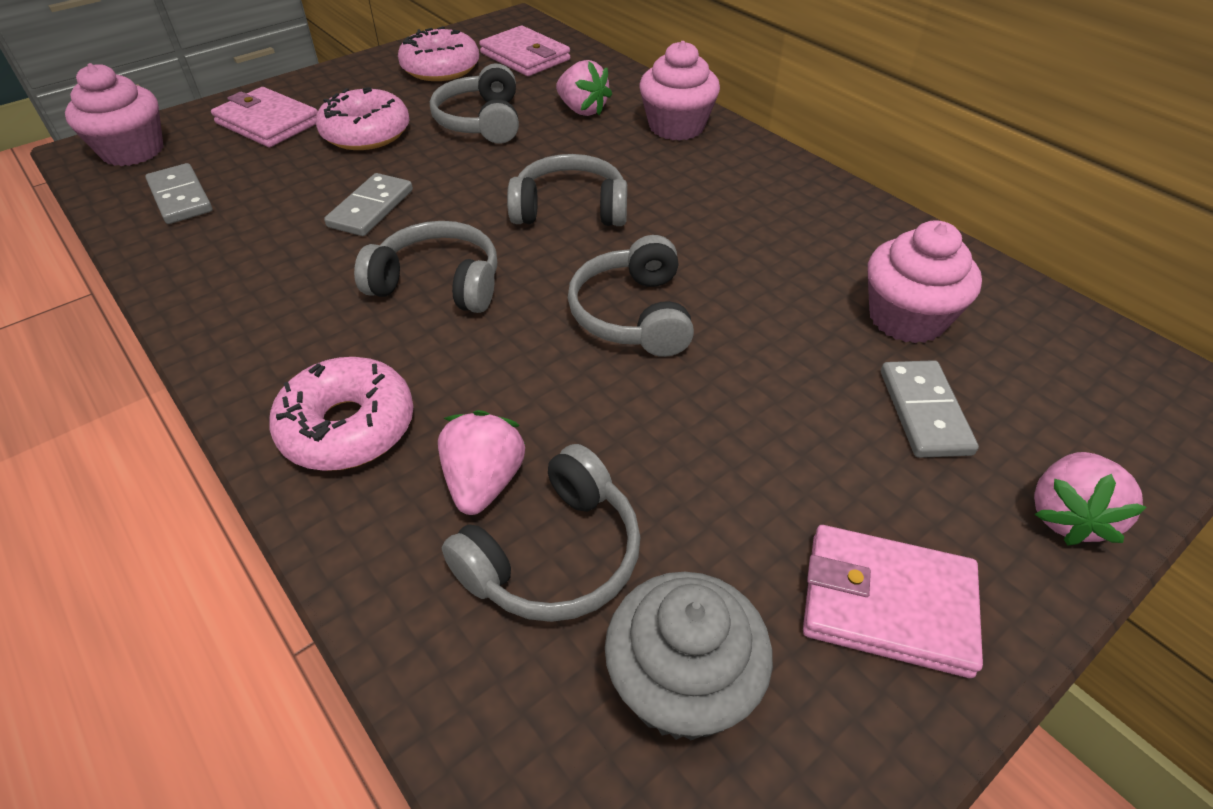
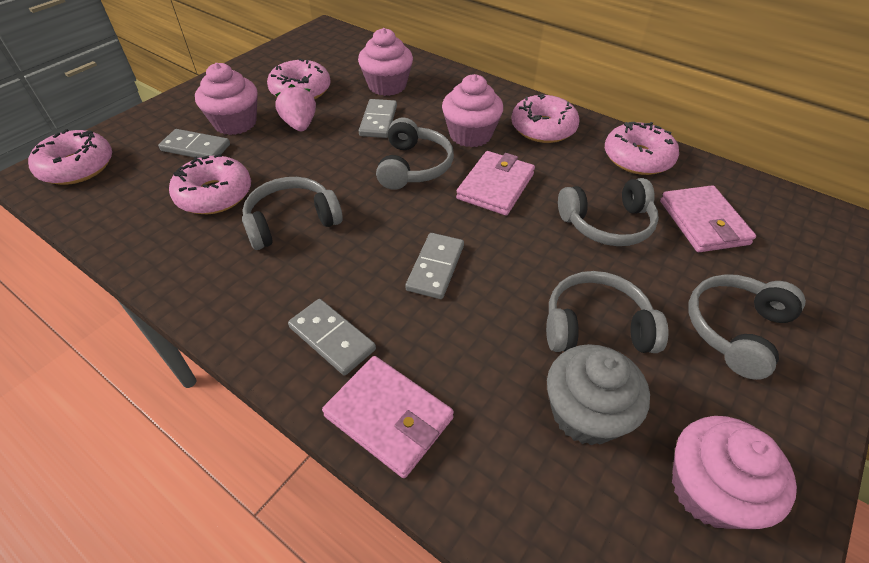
grey domino: [145,163,213,224] [324,173,413,236] [881,360,979,458] = 3 -> [158,129,230,158] [288,299,376,375] [359,99,397,138] [405,233,464,299] = 4
pink cupcake: [65,63,163,166] [640,41,720,140] [867,220,982,343] = 3 -> [195,63,258,135] [358,28,413,96] [442,74,503,147] [672,416,797,529] = 4
pink donut: [269,357,413,471] [316,87,409,150] [398,26,479,81] = 3 -> [28,129,112,185] [169,154,251,214] [267,58,331,99] [511,94,580,143] [605,122,679,175] = 5
pink strawberry: [438,410,525,515] [556,60,612,116] [1034,452,1147,546] = 3 -> [275,84,316,131] = 1

